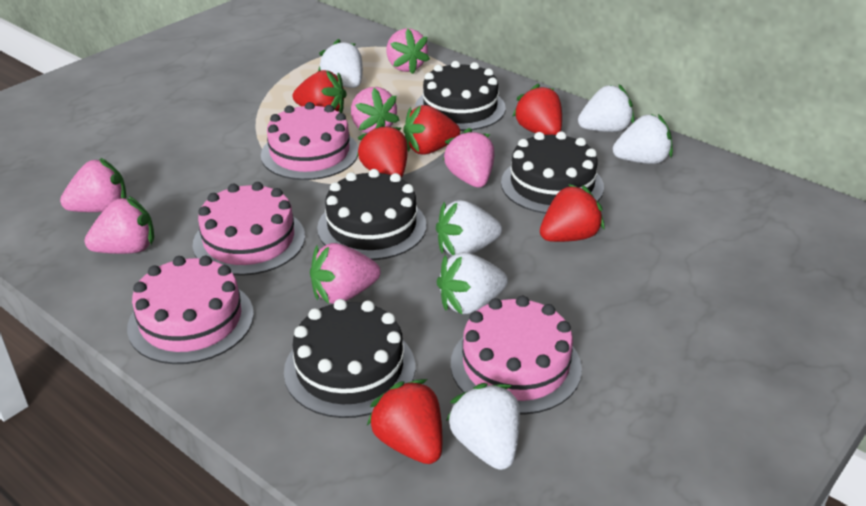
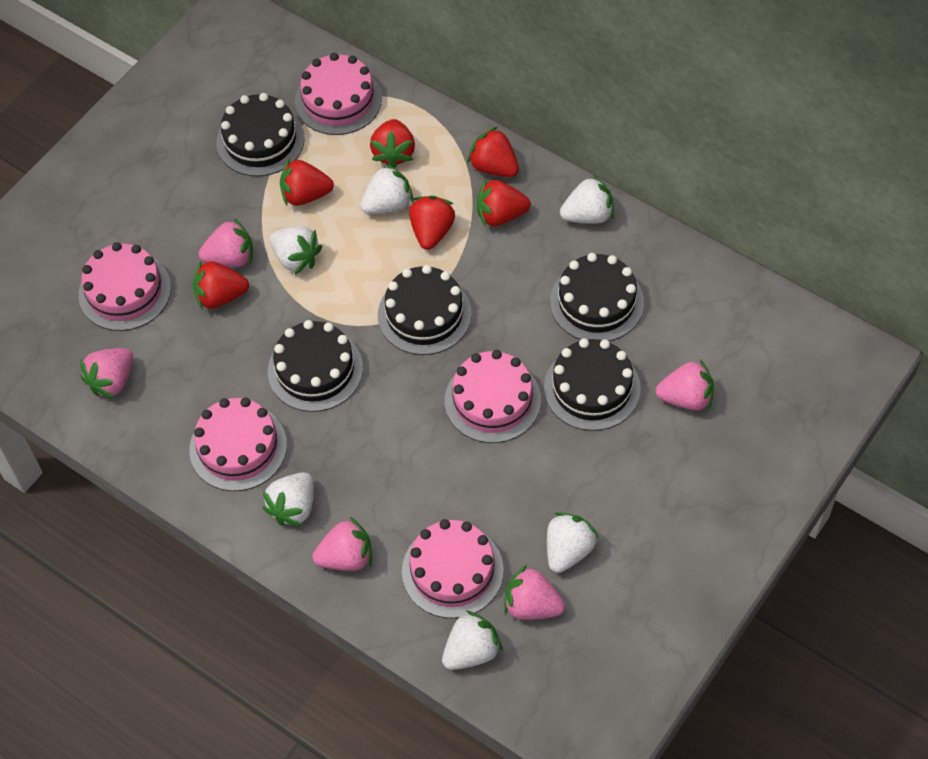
black cake: [284,299,415,418] [317,169,426,260] [415,61,506,131] [501,131,604,214] = 4 -> [216,93,305,176] [268,320,363,412] [378,265,472,355] [544,338,641,431] [550,253,644,341] = 5
pink cake: [127,256,254,364] [193,182,305,276] [261,102,359,180] [451,296,582,414] = 4 -> [78,242,171,331] [189,398,287,491] [295,53,382,135] [402,519,504,618] [445,350,541,443] = 5
pink strawberry: [60,158,126,212] [84,196,154,254] [310,243,381,304] [351,87,399,133] [386,28,430,74] [443,128,495,188] = 6 -> [80,348,133,399] [199,218,253,267] [312,517,372,571] [504,565,565,620] [656,359,714,410] = 5

